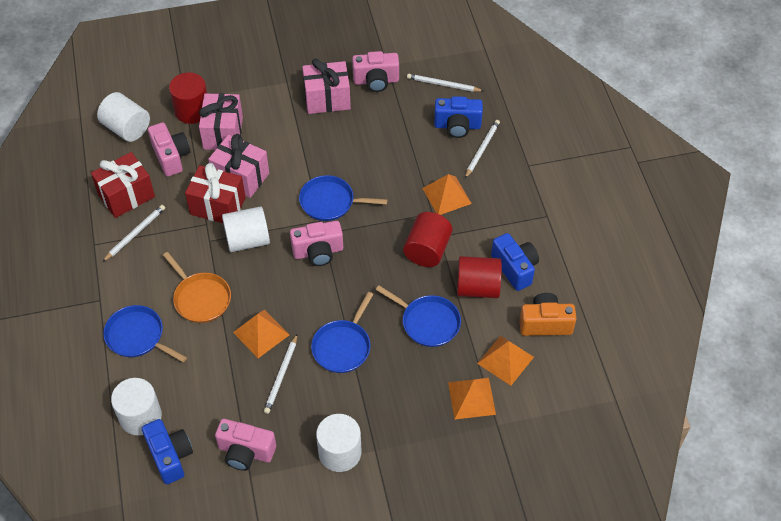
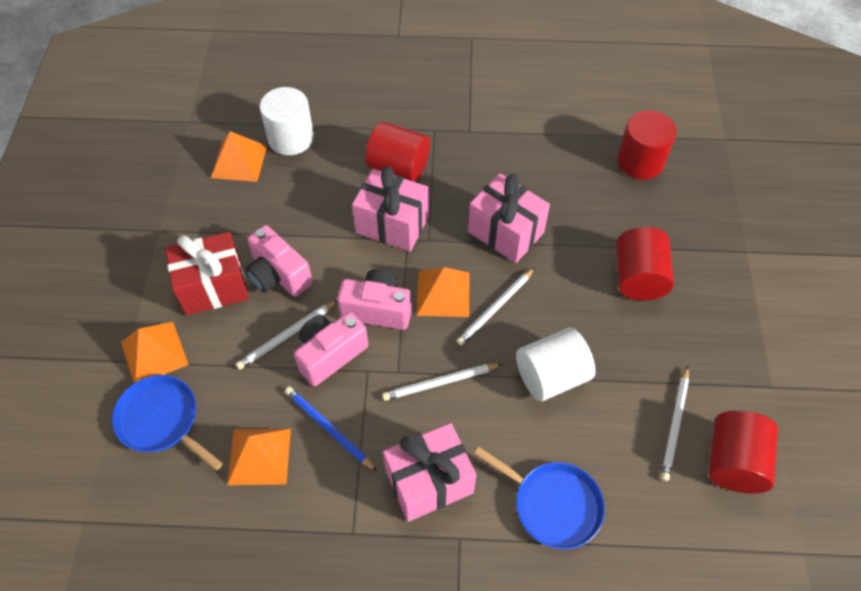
blue camera: [142,419,193,484] [434,96,483,138] [491,233,539,291] = 3 -> none = 0
blue pan: [103,305,187,363] [299,175,387,221] [311,292,373,373] [376,285,461,347] = 4 -> [112,375,223,470] [474,447,605,550] = 2
blue pencil: none = 0 -> [285,386,377,471] = 1
orange camera: [519,293,577,336] = 1 -> none = 0
orange pan: [163,252,231,323] = 1 -> none = 0
pink camera: [148,122,191,177] [215,419,276,471] [290,221,343,266] [352,51,399,92] = 4 -> [245,225,313,297] [294,312,368,386] [337,269,412,330] = 3
red cylinder: [169,73,207,124] [403,212,453,267] [457,256,502,298] = 3 -> [365,121,430,182] [616,227,674,301] [617,110,677,180] [709,411,778,494] = 4
red gift: [91,152,155,218] [185,163,246,223] = 2 -> [165,232,249,315] = 1
white cylinder: [97,92,150,142] [111,378,162,436] [222,206,270,252] [316,414,362,472] = 4 -> [260,87,314,155] [516,328,596,401] = 2

